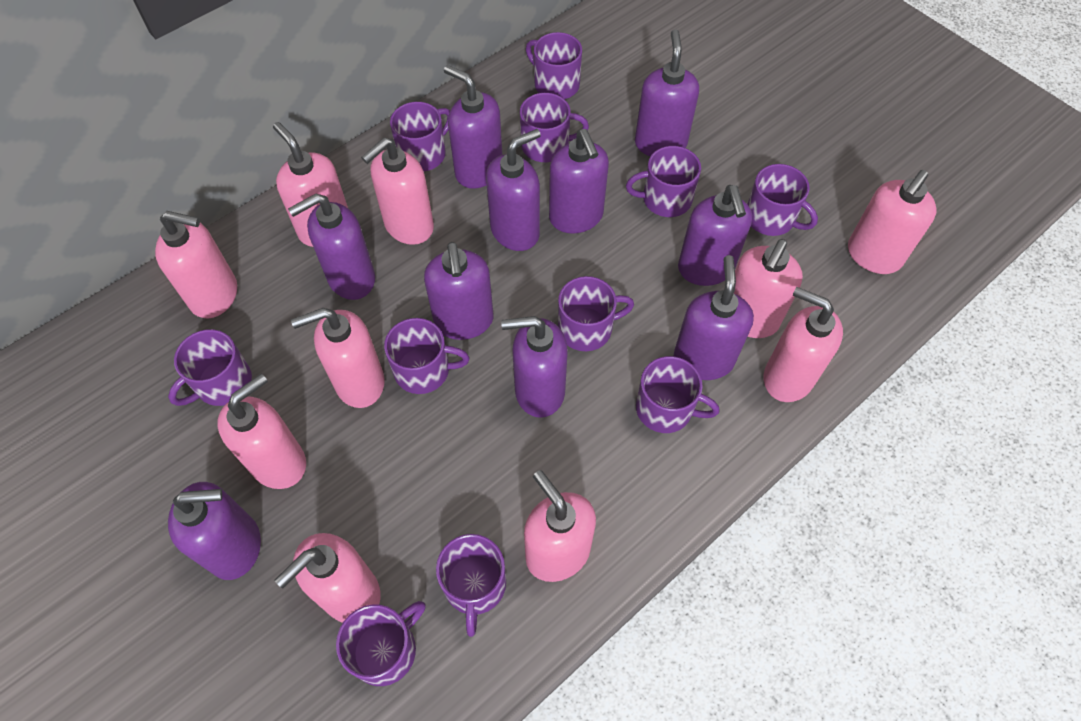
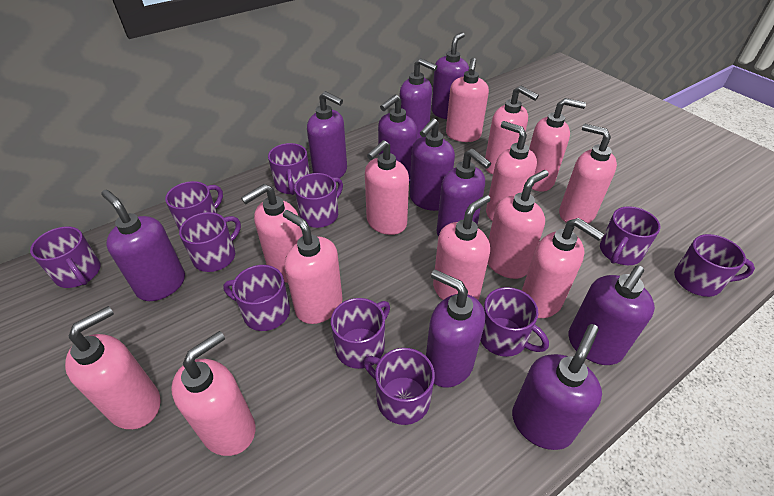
pink soap dispenser: [155,211,237,318] [217,374,306,489] [273,122,348,247] [275,533,381,623] [291,308,385,408] [361,138,434,245] [524,470,596,582] [734,239,803,338] [764,287,843,402] [848,170,937,274] = 10 -> [65,306,161,429] [171,331,255,456] [241,184,303,283] [283,210,343,324] [365,140,409,235] [433,195,491,300] [446,58,489,142] [485,86,539,174] [486,121,537,221] [488,170,549,279] [522,218,604,318] [529,98,586,192] [559,124,617,224] = 13

